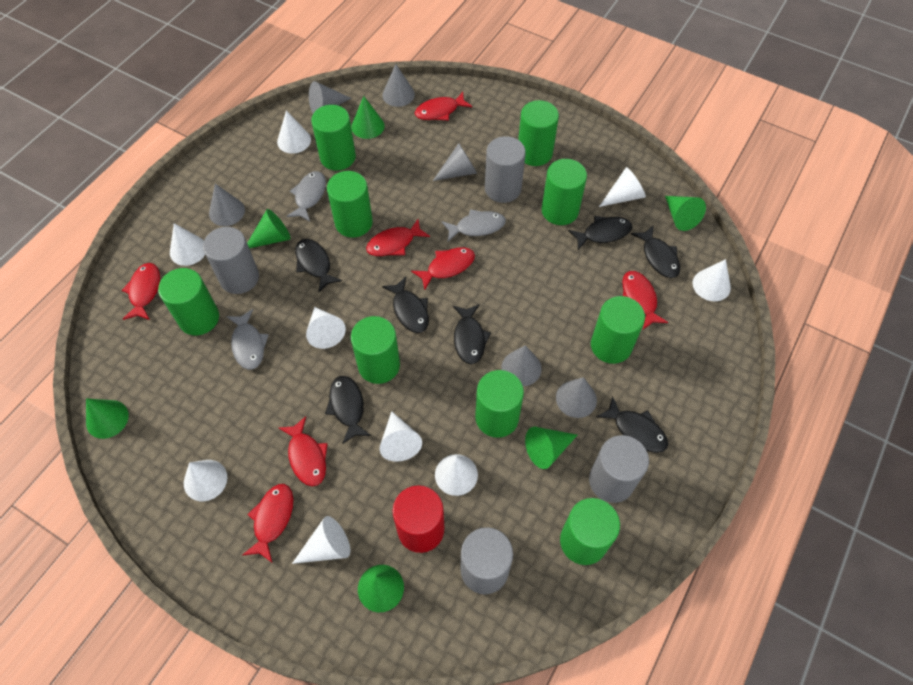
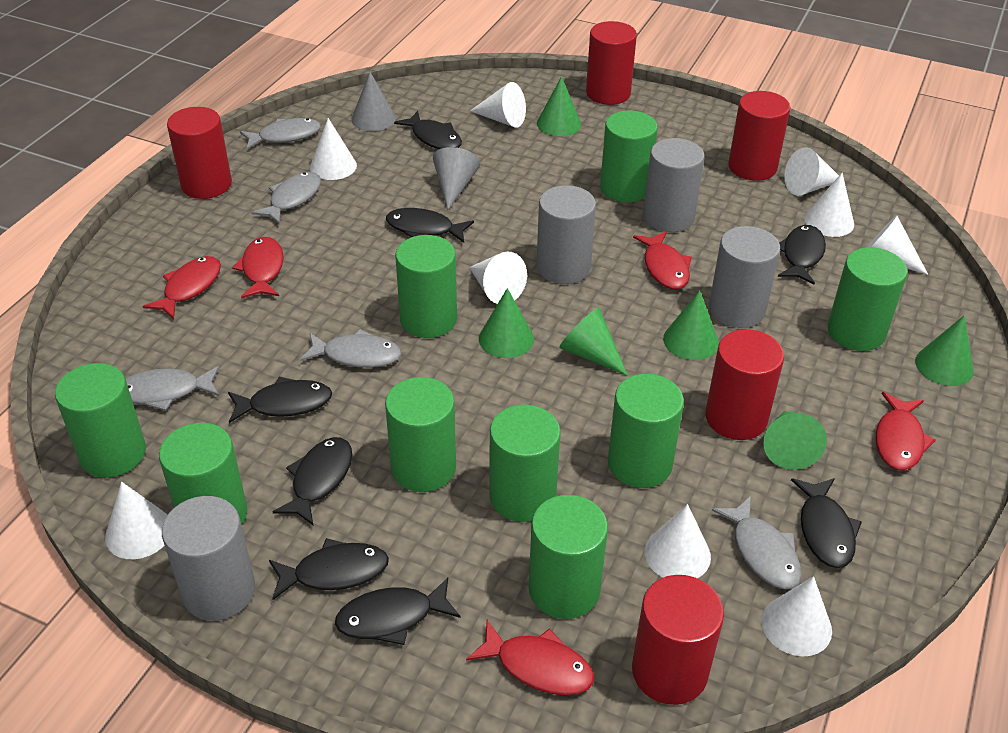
black fish: [295,239,342,292] [325,376,371,444] [382,277,429,333] [453,304,491,364] [568,216,632,250] [597,396,668,453] [631,226,680,278] = 7 -> [228,377,332,423] [269,538,389,600] [273,437,352,525] [335,577,461,645] [386,208,474,243] [394,111,462,149] [778,225,826,284] [791,478,862,568] = 8
grey cone: [209,184,245,226] [309,81,351,113] [382,64,415,107] [433,143,477,181] [502,345,542,386] [556,377,597,418] = 6 -> [351,72,396,131] [433,147,480,210] = 2
grey fish: [226,309,269,370] [286,171,326,222] [442,209,506,241] = 3 -> [125,366,219,411] [240,118,321,149] [251,172,321,224] [300,329,401,368] [712,496,802,589] = 5
red cylinder: [393,485,445,553] = 1 -> [167,107,232,199] [586,21,637,105] [632,575,724,705] [705,329,784,440] [728,91,791,181] = 5
red fish: [122,263,160,320] [243,484,293,562] [279,416,328,486] [366,219,430,256] [411,247,475,290] [415,92,472,121] [622,271,668,329] = 7 -> [143,256,221,319] [232,237,284,298] [466,620,594,695] [633,231,692,289] [876,392,936,470] = 5

